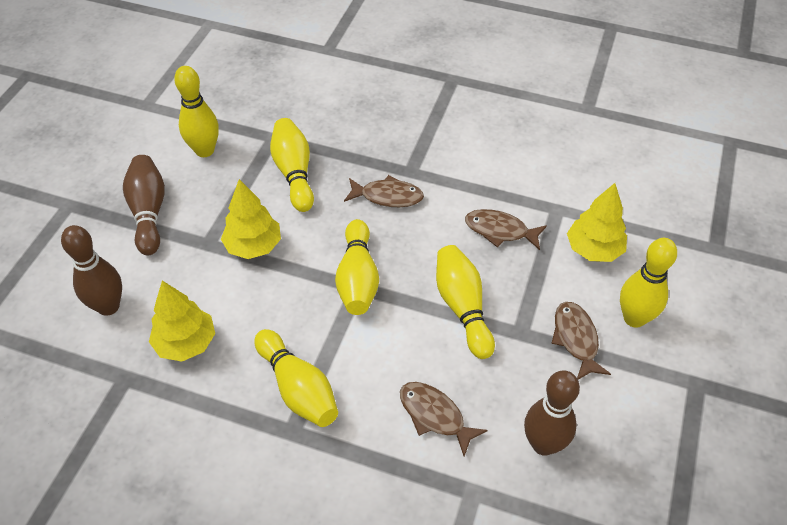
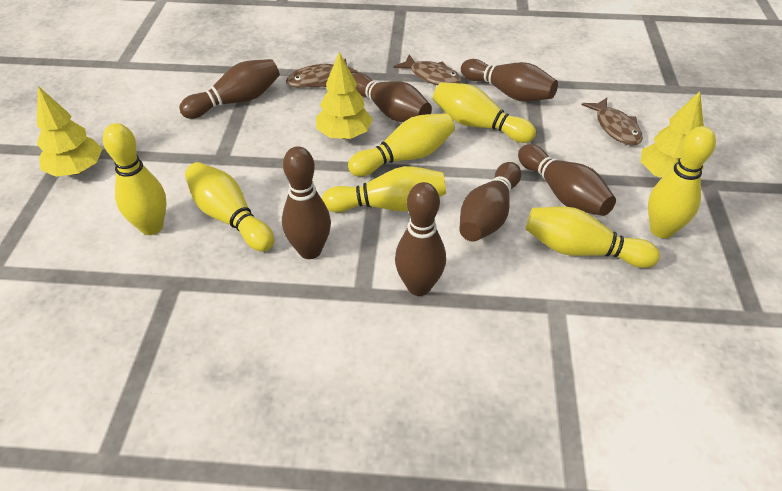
brown bowling pin: [61,225,122,316] [123,155,165,255] [524,370,580,456] = 3 -> [179,59,280,119] [282,146,331,259] [352,73,432,122] [395,182,446,296] [459,162,521,242] [461,59,558,102] [518,144,616,216] = 7
brown fish: [344,175,424,207] [400,382,488,456] [465,209,547,250] [551,302,611,380] = 4 -> [286,58,358,88] [393,54,462,85] [582,98,643,145] = 3
yellow bowling pin: [174,66,219,157] [254,329,338,427] [270,118,314,212] [335,219,379,315] [436,245,495,359] [620,238,677,328] = 6 -> [103,123,167,235] [185,162,274,252] [322,166,446,212] [348,113,455,177] [433,82,536,143] [525,206,660,268] [648,126,716,238] = 7

